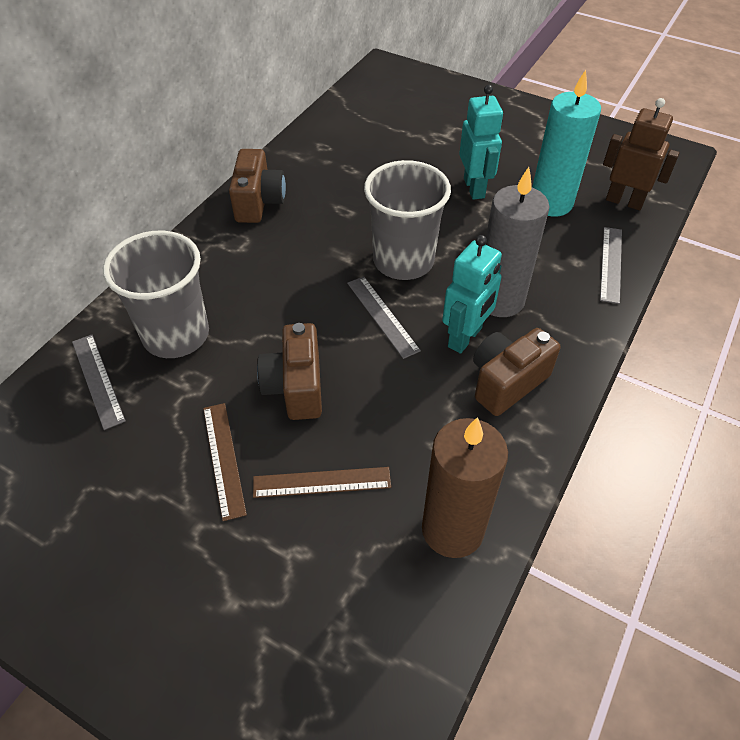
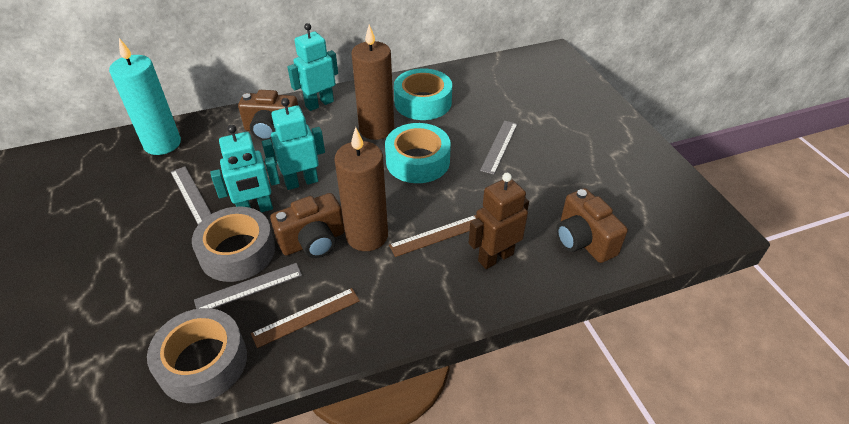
brown candle: [422,417,508,558] = 1 -> [334,127,388,251] [352,24,394,140] = 2
grey candle: [485,167,549,317] = 1 -> none = 0
grey cup: [103,231,209,358] [364,160,451,280] = 2 -> none = 0
grey tape: none = 0 -> [147,308,247,403] [192,207,275,282] = 2
turquoise robot: [442,235,502,354] [459,85,503,200] = 2 -> [210,125,280,212] [262,98,325,190] [287,23,338,111] = 3
turquoise tape: none = 0 -> [385,123,451,183] [394,68,452,120] = 2

